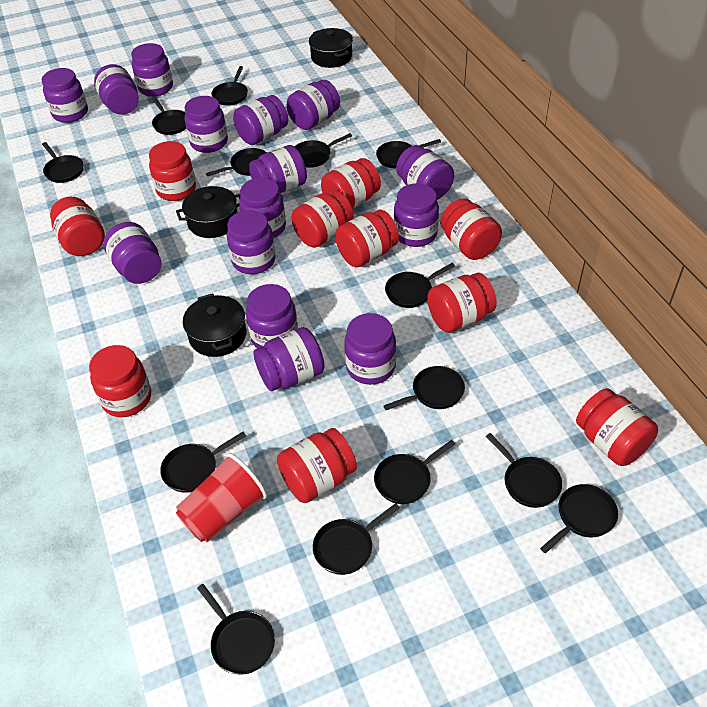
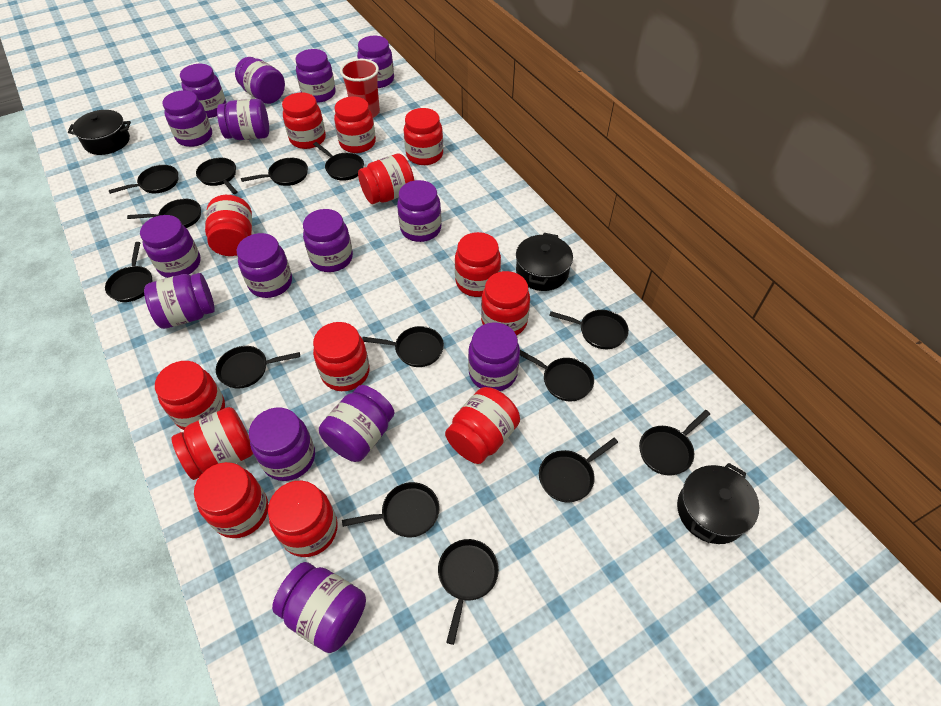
red jar: [50,197,105,256] [89,345,151,417] [149,141,196,201] [277,428,357,503] [291,190,354,248] [321,158,381,209] [335,210,399,267] [427,273,497,333] [440,198,502,260] [576,388,658,466] = 10 -> [155,361,225,430] [171,407,253,480] [194,462,268,538] [205,195,252,256] [268,481,338,557] [282,92,326,149] [313,322,370,391] [334,96,376,153] [358,154,414,204] [404,108,443,165] [445,387,520,464] [455,232,501,297] [481,271,530,335] = 13

